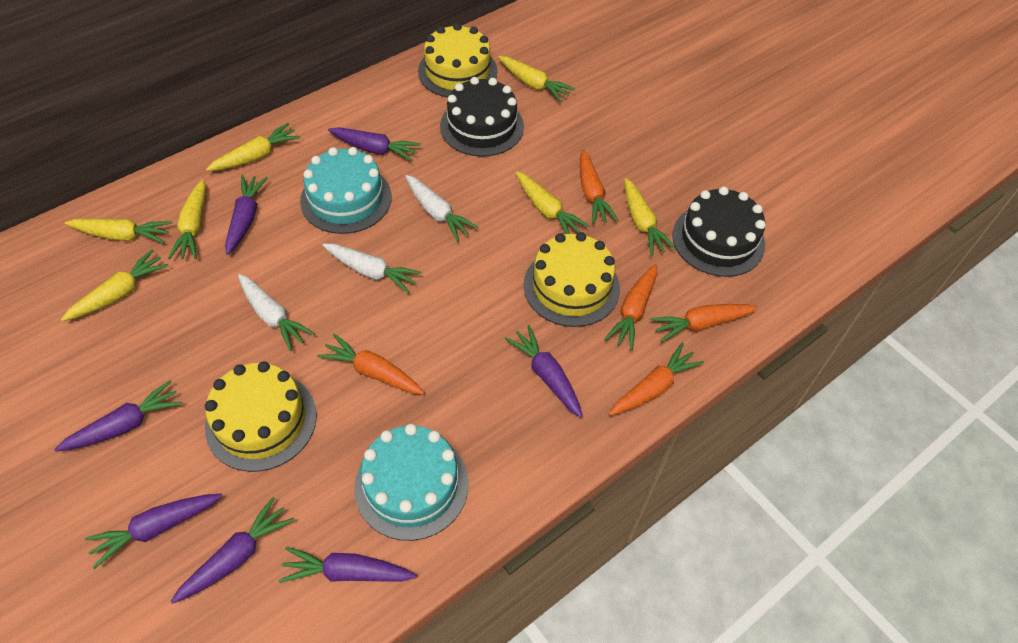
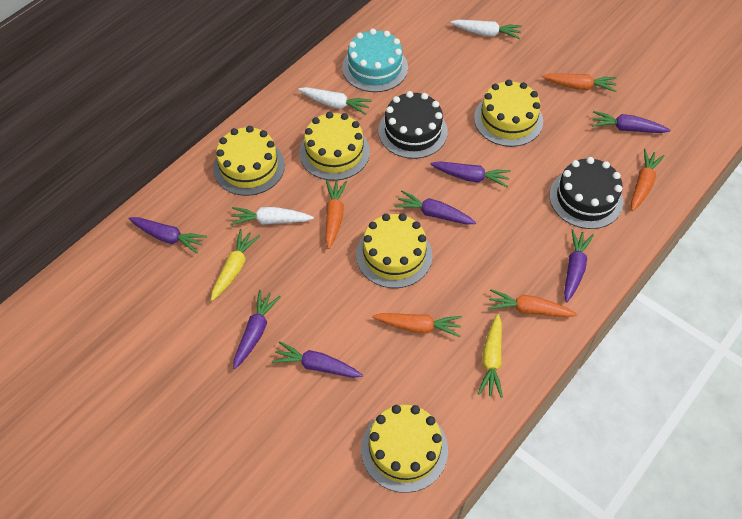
turquoise cake: [300,147,392,234] [354,424,469,541] = 2 -> [342,28,408,92] = 1
yellow cake: [205,361,317,472] [418,23,498,98] [523,232,620,327] = 3 -> [213,126,285,196] [299,112,370,181] [356,213,432,288] [361,405,448,493] [474,80,543,147] = 5
yellow carrot: [61,250,168,321] [65,219,172,243] [168,179,206,259] [206,123,301,171] [498,56,575,102] [516,171,589,234] [624,178,676,256] = 7 -> [211,229,260,301] [478,314,503,398] = 2

